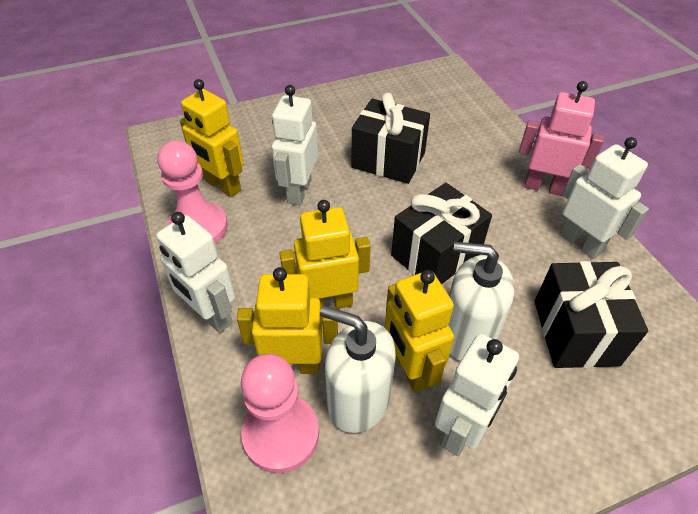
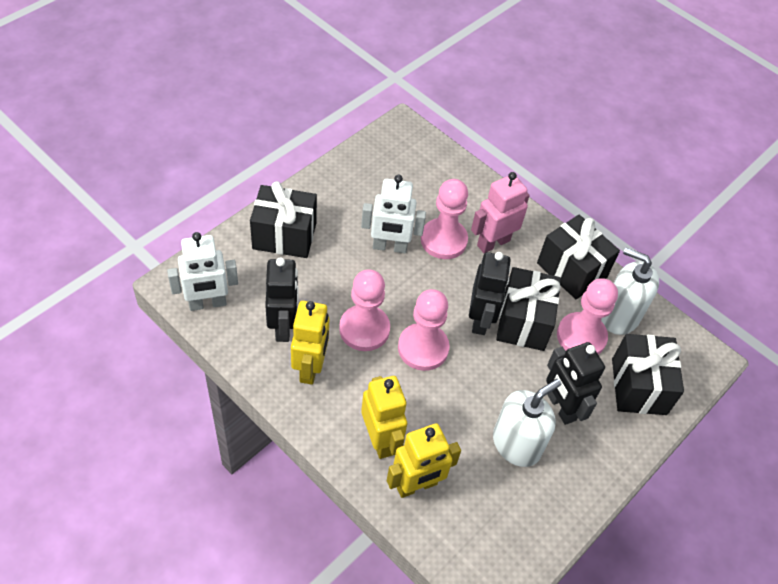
black gift: [352,93,430,184] [391,183,492,284] [535,261,648,368] = 3 -> [250,181,317,258] [496,267,561,351] [537,214,620,299] [612,334,684,415] = 4
black robot: none = 0 -> [265,257,299,342] [469,252,511,335] [546,342,605,425] = 3
pink pawn: [158,140,228,244] [241,354,319,473] = 2 -> [339,269,390,351] [398,289,450,371] [421,179,468,259] [557,278,618,355] = 4
white robot: [156,212,235,333] [272,85,318,205] [435,334,519,457] [560,137,649,259] = 4 -> [167,232,238,311] [361,175,426,253] = 2
yellow robot: [180,79,244,197] [237,267,338,374] [280,200,371,309] [385,270,454,392] = 4 -> [291,301,329,385] [361,376,407,459] [387,423,461,498] = 3

